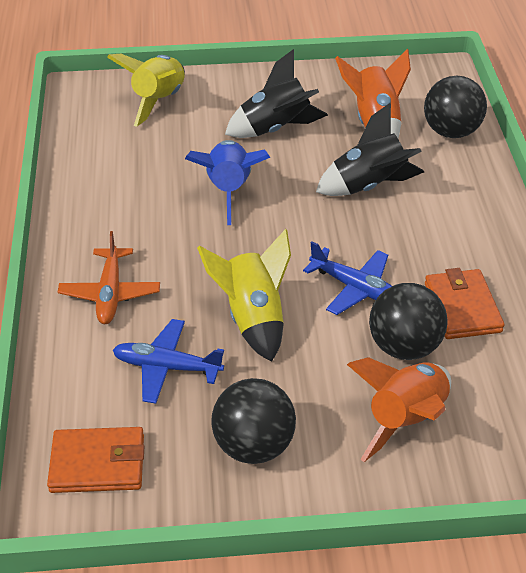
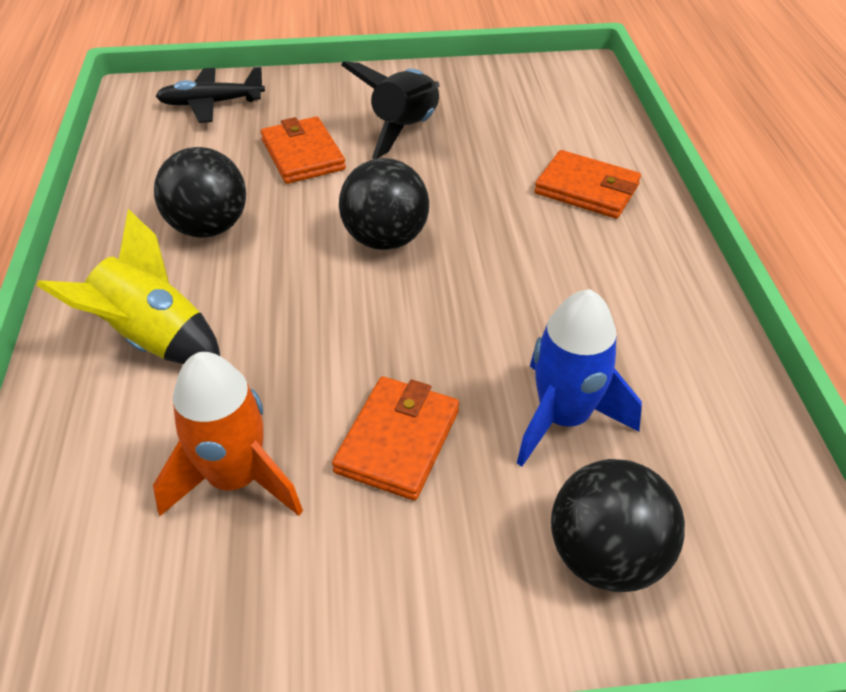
black plane: none = 0 -> [155,67,265,123] = 1
black rocket: [225,49,328,138] [316,102,424,196] = 2 -> [341,61,440,159] = 1
blue plane: [113,319,224,404] [303,241,392,315] = 2 -> none = 0
orange plane: [58,231,160,324] = 1 -> none = 0
orange rocket: [335,48,411,138] [347,357,451,462] = 2 -> [153,352,303,516] = 1
orange wallet: [47,427,144,493] [425,268,504,339] = 2 -> [261,117,346,184] [332,376,459,500] [534,150,641,219] = 3
yellow rocket: [107,54,185,127] [197,229,291,362] = 2 -> [36,209,220,364] = 1

